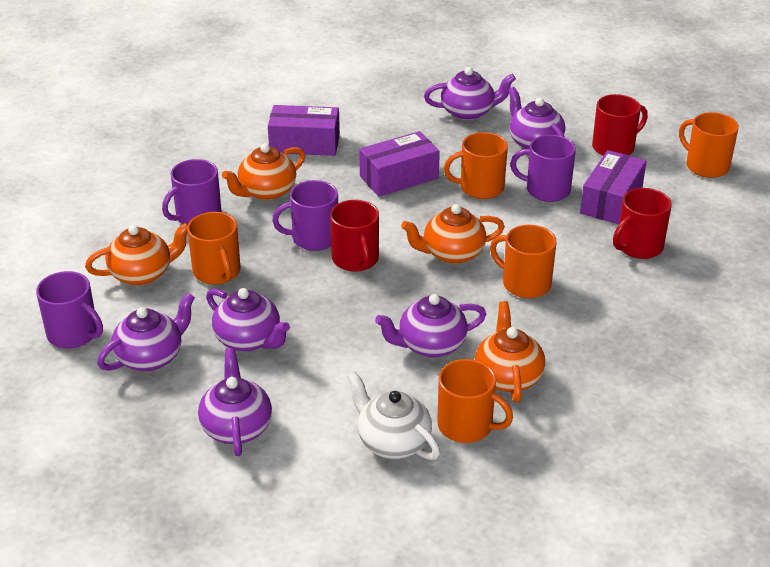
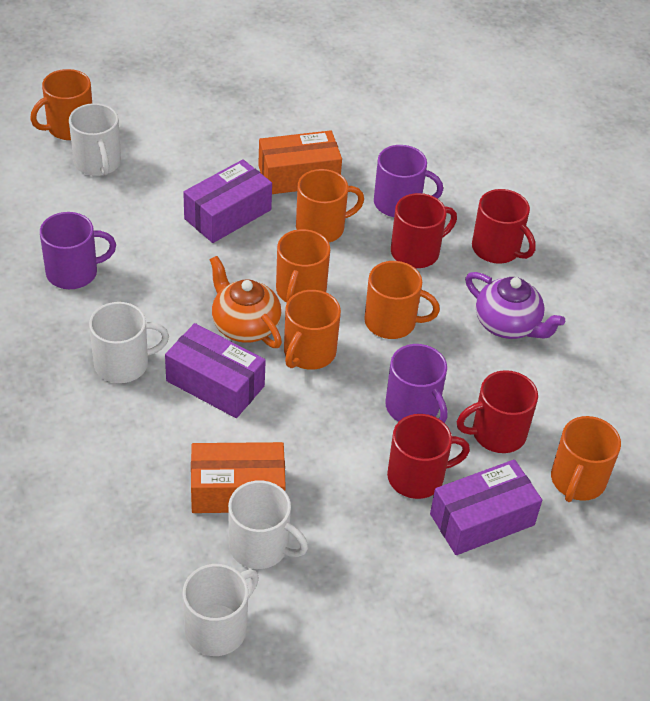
orange box: none = 0 -> [191,442,286,513] [258,130,342,194] = 2
orange mug: [187,212,241,285] [437,359,513,443] [444,132,508,199] [490,225,557,298] [679,112,739,178] = 5 -> [30,69,92,140] [276,229,330,303] [284,290,341,370] [296,169,364,242] [364,261,440,339] [551,416,621,502] = 6
orange teapot: [85,223,188,285] [222,143,305,200] [401,204,505,264] [475,301,545,403] = 4 -> [210,256,282,348] = 1
purple mug: [36,271,103,348] [162,159,222,224] [272,180,338,251] [510,135,576,202] = 4 -> [40,212,116,289] [374,145,443,217] [385,344,447,423] = 3
purple teapot: [97,293,195,371] [198,348,272,456] [206,288,290,351] [375,294,486,357] [424,67,516,120] [508,87,565,149] = 6 -> [465,272,565,339] = 1
red mug: [330,200,379,272] [592,94,648,156] [613,188,672,259] = 3 -> [387,414,470,499] [391,193,457,268] [457,370,538,453] [472,189,536,264] = 4
white mug: none = 0 -> [69,103,121,176] [89,302,169,383] [182,564,259,656] [228,480,308,569] = 4
white teapot: [347,371,440,460] = 1 -> none = 0

